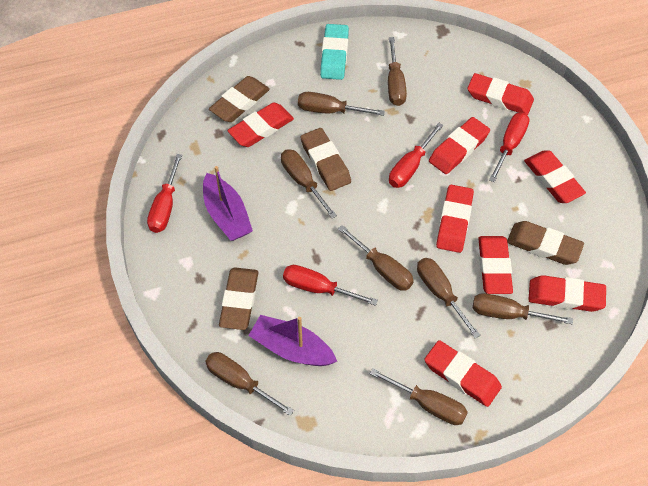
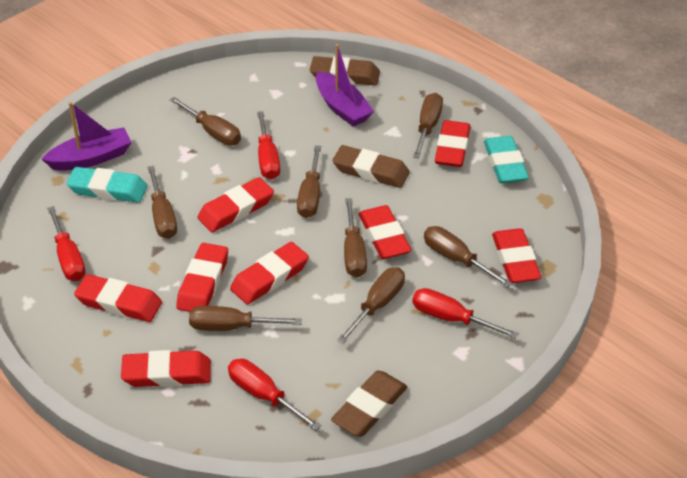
brown eraser: [209,76,270,122] [219,267,258,330] [301,128,351,191] [507,221,584,265] = 4 -> [310,56,380,86] [331,370,407,437] [332,145,410,188] = 3
turquoise eraser: [320,24,349,80] = 1 -> [66,167,148,203] [484,136,529,183] = 2

